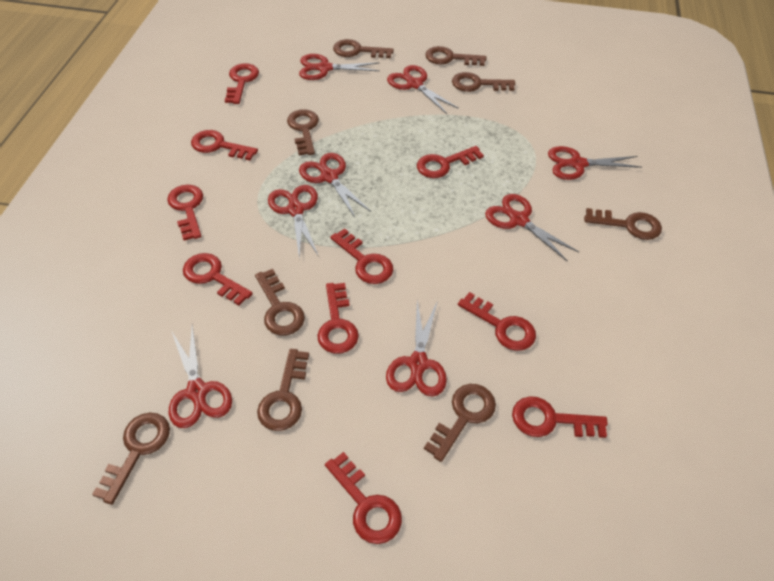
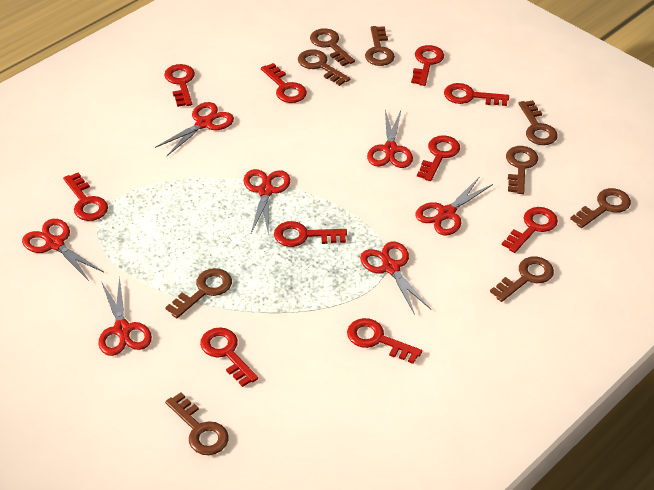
red scissors: [169,325,232,428] [268,185,319,259] [299,54,380,80] [299,153,371,217] [386,300,447,397] [387,65,459,114] [485,194,579,261] [548,146,642,180] = 8 -> [22,219,104,281] [98,276,152,356] [155,102,234,156] [244,169,290,235] [360,242,431,315] [367,110,413,168] [415,177,493,236] = 7

